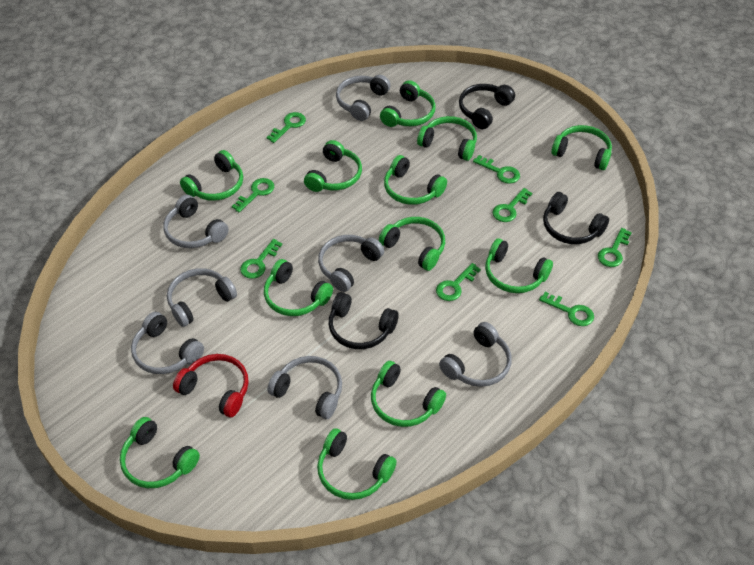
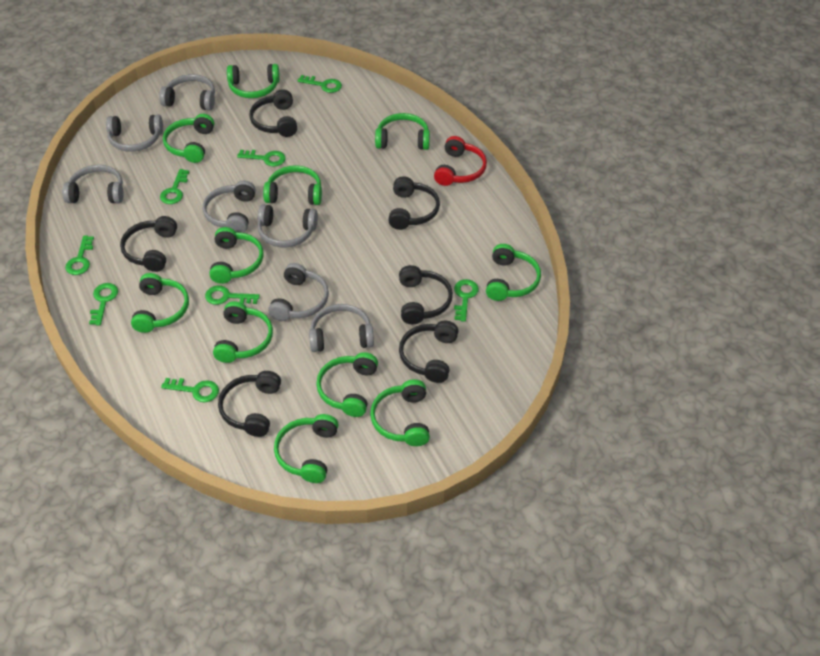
black headphones: [329,292,399,349] [459,84,515,129] [543,192,609,244] = 3 -> [120,216,177,272] [218,371,281,437] [249,89,297,137] [388,176,440,230] [399,265,453,324] [399,320,459,383] = 6
green headphones: [120,417,200,488] [180,150,243,201] [264,259,333,316] [304,140,362,192] [317,428,397,500] [371,361,446,427] [379,217,445,271] [380,80,436,127] [384,155,447,205] [417,116,477,161] [485,238,553,293] [551,125,612,170] = 12 -> [131,273,189,333] [163,114,214,163] [209,227,264,284] [213,301,273,363] [227,64,280,98] [263,165,322,205] [274,414,339,483] [316,352,378,417] [370,379,430,446] [375,113,430,150] [486,244,541,301] = 11

